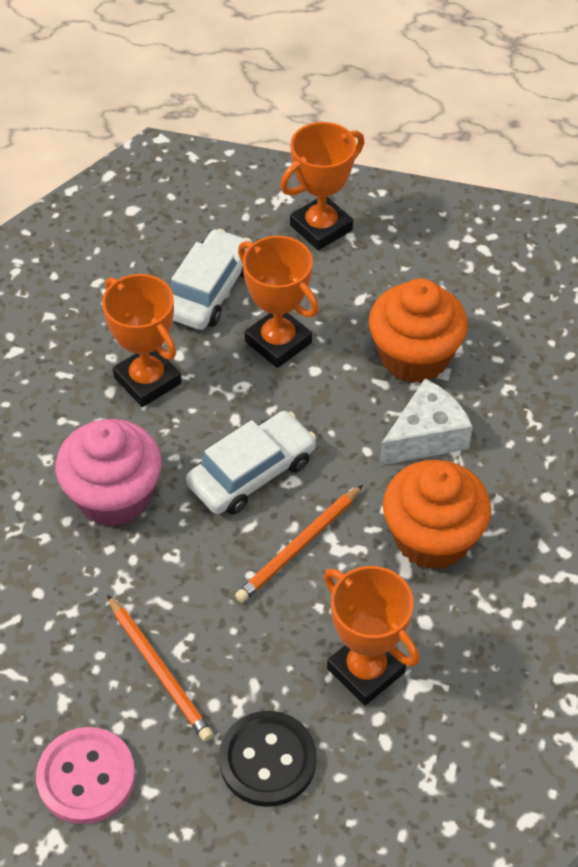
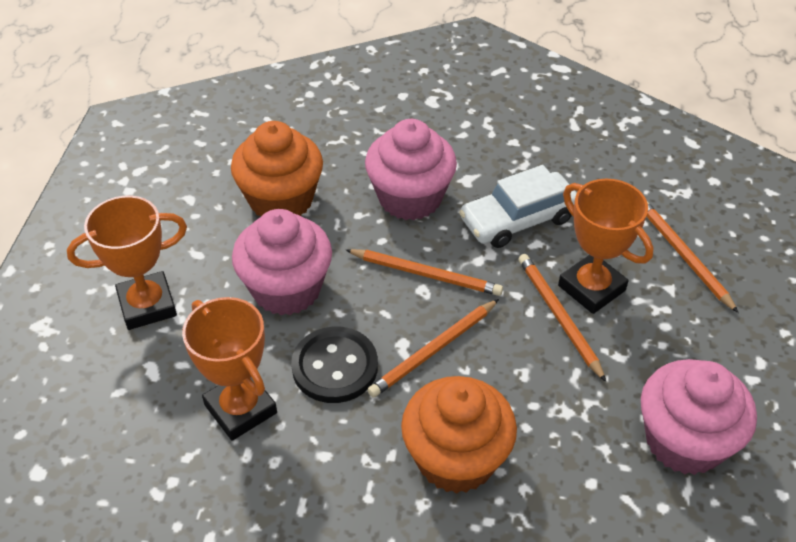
orange pencil: [107,594,214,742] [235,485,363,603] = 2 -> [346,249,503,296] [367,299,499,398] [518,254,606,382] [646,201,739,313] = 4
orange trophy: [102,274,182,407] [238,236,319,368] [280,122,365,250] [324,566,420,706] = 4 -> [67,195,187,330] [182,297,277,441] [558,179,653,314] = 3
pink button: [36,727,135,824] = 1 -> none = 0
pink cupcake: [55,419,162,527] = 1 -> [232,209,332,315] [365,119,457,220] [641,359,757,475] = 3
white car: [171,229,252,330] [186,411,316,515] = 2 -> [459,165,577,248] = 1
white cheese: [380,379,473,465] = 1 -> none = 0

